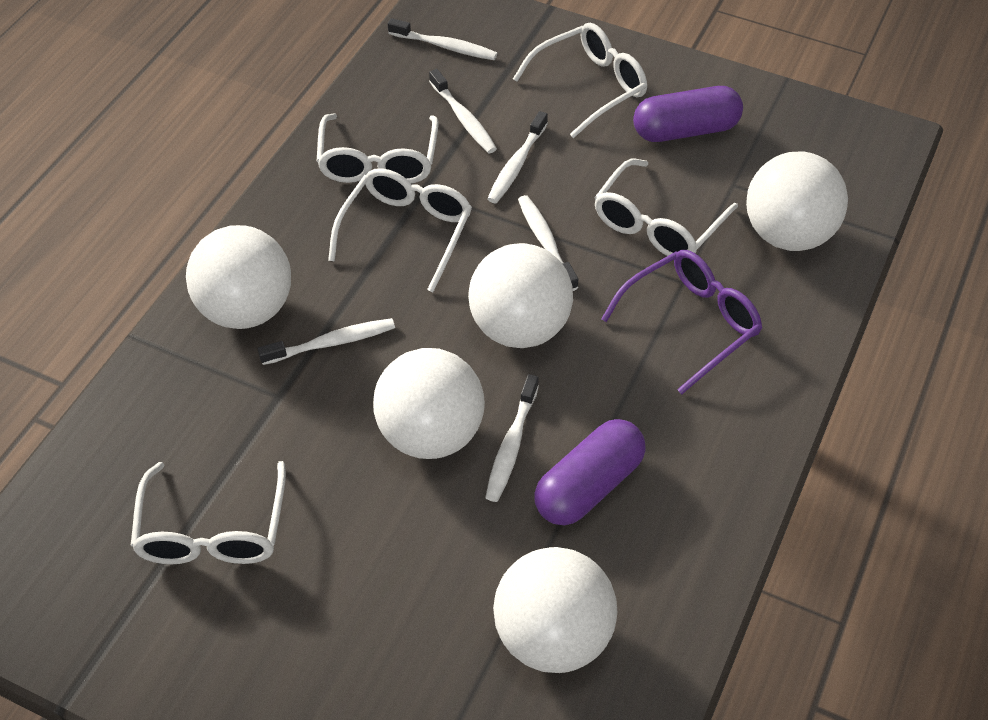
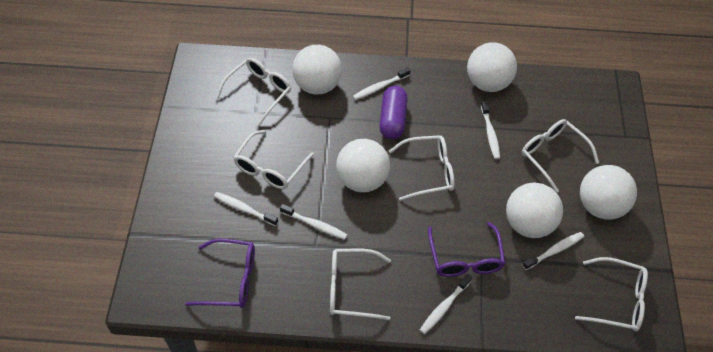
purple capsule: [534,419,646,525] [633,86,743,142] = 2 -> [379,86,408,140] = 1
purple glasses: [601,250,762,394] = 1 -> [185,239,255,308] [428,222,505,277] = 2
white glasses: [131,461,286,564] [317,114,439,183] [328,168,472,292] [513,23,647,138] [594,159,738,256] = 5 -> [216,58,291,126] [233,130,314,189] [330,249,391,320] [389,135,454,201] [522,119,599,193] [575,257,648,332] = 6

